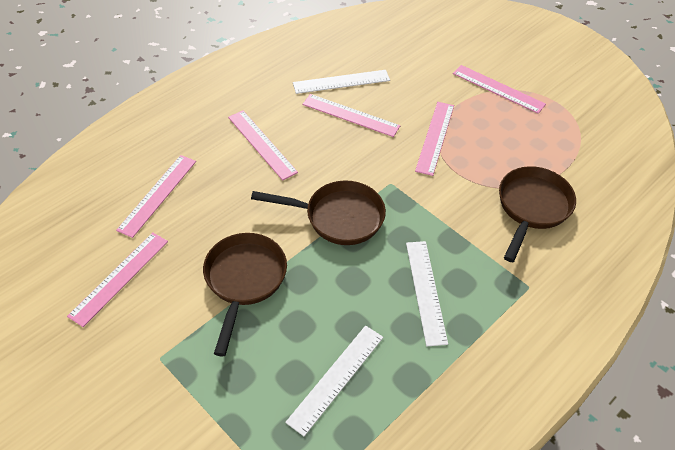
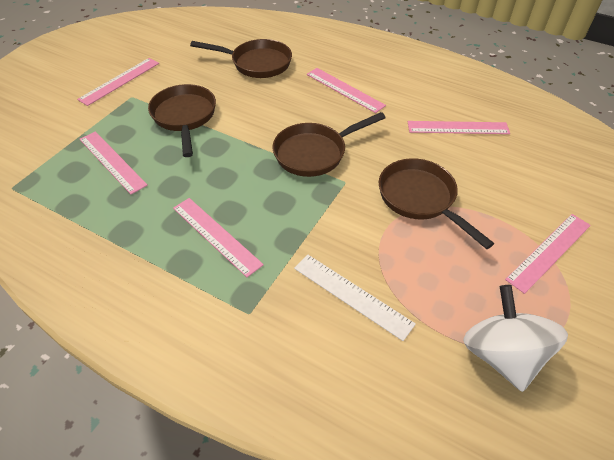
brown pan: [203,233,287,356] [251,180,386,245] [499,166,576,262] = 3 -> [148,84,216,157] [190,39,292,78] [273,112,386,177] [379,158,494,249] = 4
white ruler: [285,325,383,436] [293,70,390,94] [406,241,448,346] = 3 -> [294,255,416,341] = 1
white spinning top: none = 0 -> [463,285,568,392] = 1

